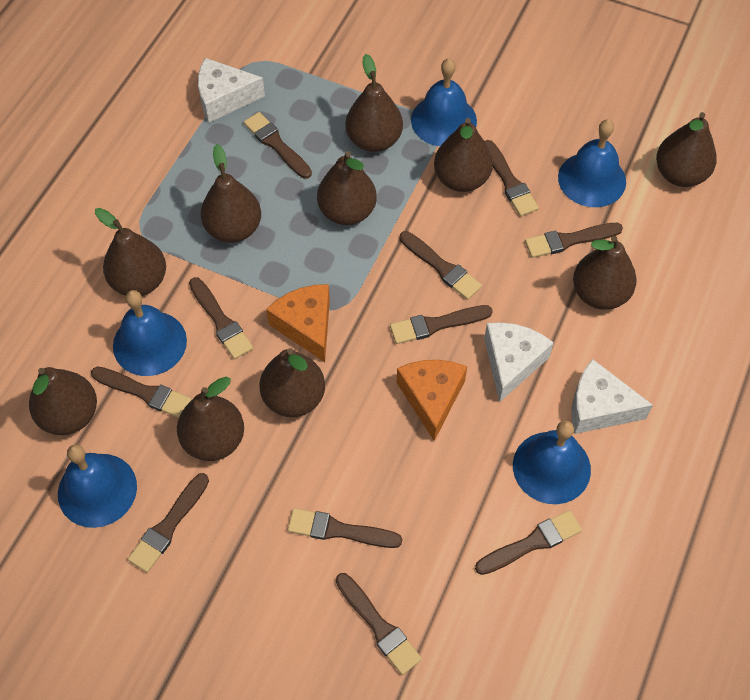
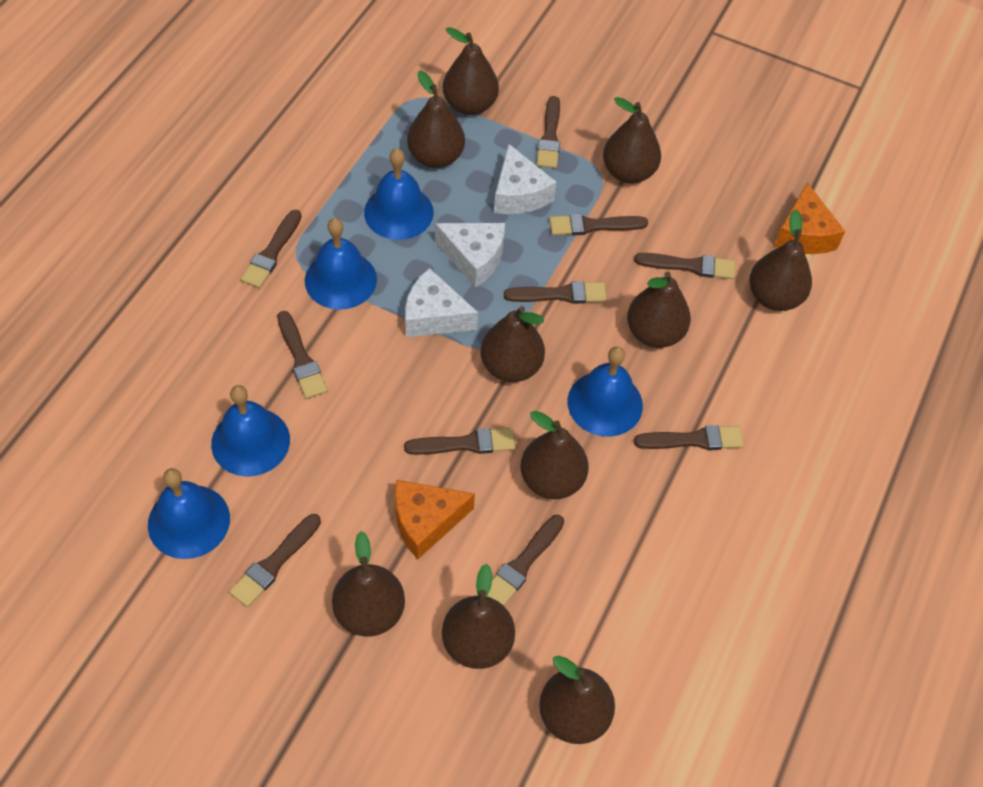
brown brush: [91,367,191,418] [128,473,209,572] [189,277,253,359] [244,112,312,179] [288,508,402,548] [336,573,422,675] [390,305,493,344] [400,231,482,300] [475,510,582,575] [485,140,539,216] [525,223,623,258] = 11 -> [229,514,321,607] [241,210,302,288] [277,311,328,399] [404,428,515,455] [487,515,564,606] [504,281,607,304] [536,96,560,168] [549,214,648,235] [634,253,735,279] [634,425,744,450] = 10

